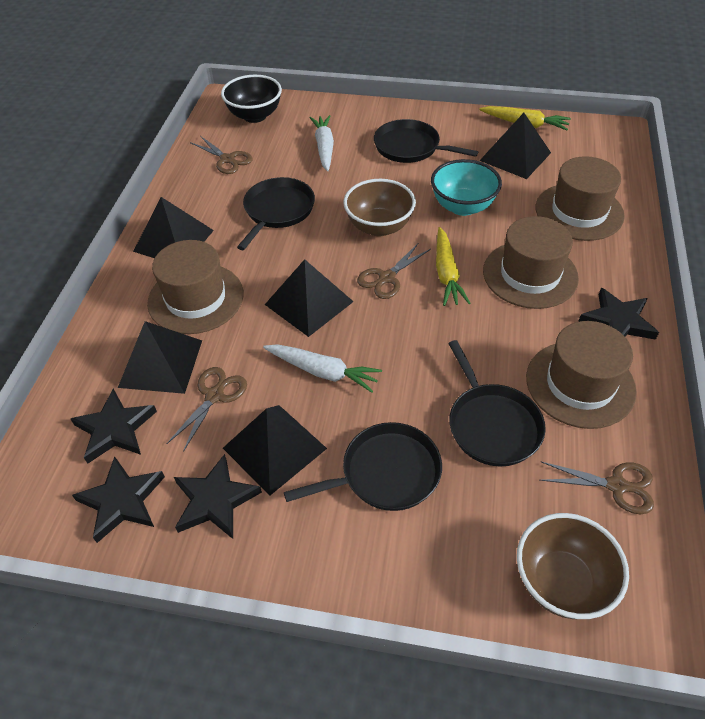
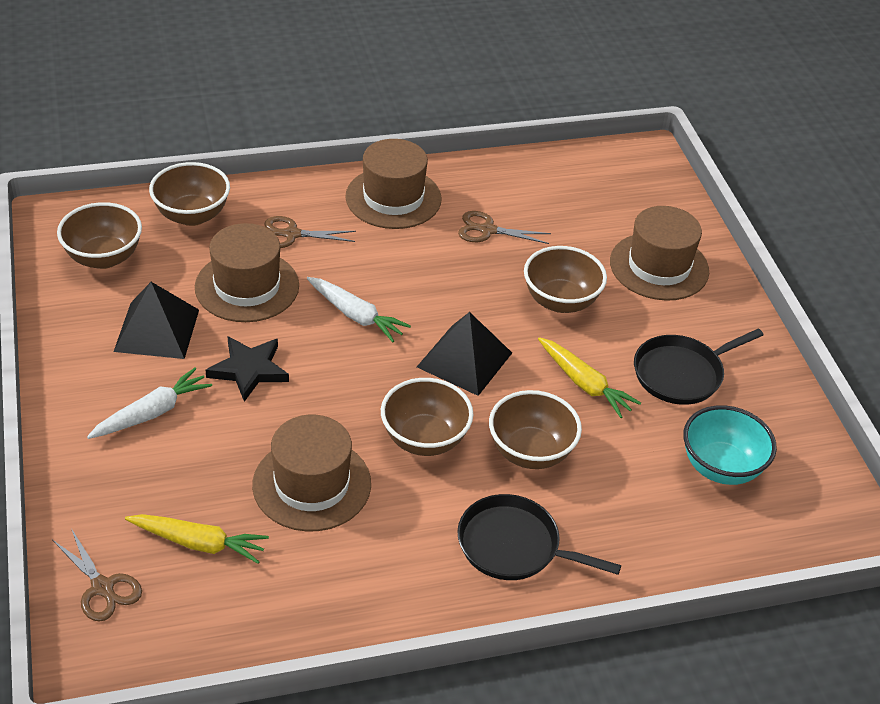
black bowl: [221,75,282,123] = 1 -> none = 0
black pan: [237,177,315,250] [284,422,442,511] [374,119,478,163] [448,340,546,467] = 4 -> [457,494,621,580] [634,329,763,405] = 2
black pyramid: [118,321,202,394] [133,197,214,258] [223,405,327,495] [265,259,354,337] [480,113,551,179] = 5 -> [113,282,199,359] [417,312,512,396] = 2
black star: [71,389,157,464] [72,456,165,543] [174,454,262,539] [578,288,659,340] = 4 -> [206,336,289,402] = 1
brown bowl: [343,179,416,236] [517,513,629,619] = 2 -> [57,202,142,269] [149,162,230,226] [381,378,473,456] [489,390,582,469] [524,246,607,313] = 5
brown scissors: [167,367,247,452] [190,136,253,174] [357,243,431,299] [540,462,654,514] = 4 -> [52,530,142,622] [265,216,356,248] [458,211,551,244] = 3

